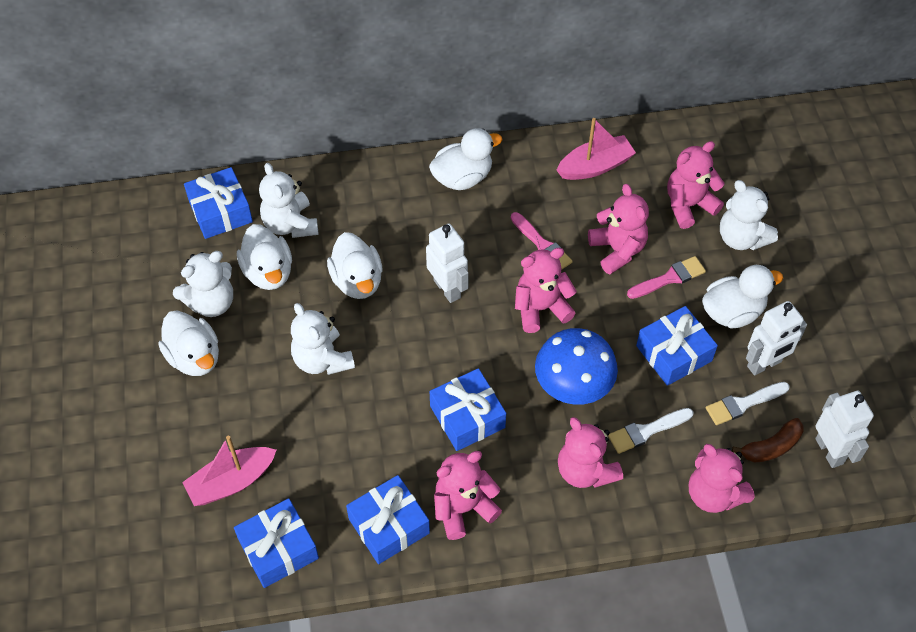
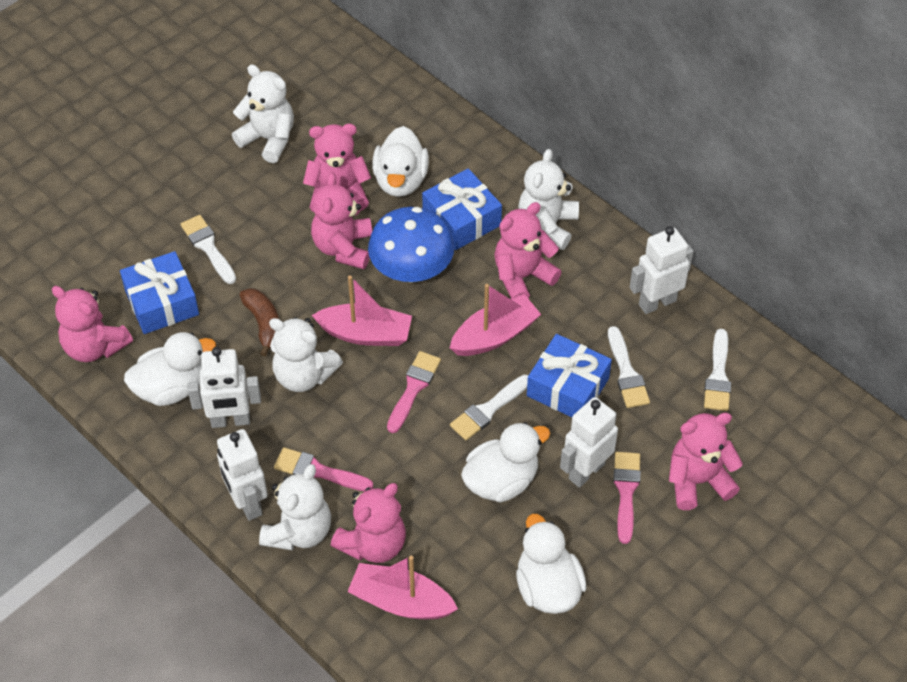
blue gift: [184,167,253,239] [234,498,319,588] [346,475,430,564] [430,368,506,451] [636,306,718,386] = 5 -> [120,251,199,334] [422,168,502,250] [527,334,612,417] = 3
pink boat: [182,436,276,506] [556,118,636,180] = 2 -> [312,275,412,346] [347,556,458,619] [450,284,541,356] = 3
pink brush: [511,212,572,270] [627,256,706,299] = 2 -> [274,447,373,491] [387,351,441,433] [613,452,641,544] = 3
white brush: [608,408,694,454] [706,382,790,425] = 2 -> [181,215,236,284] [450,375,528,440] [608,326,650,408] [704,329,731,411] = 4
white duck: [158,310,219,376] [237,224,292,290] [327,232,383,299] [429,128,502,190] [702,265,783,329] = 5 -> [124,332,216,406] [372,126,429,197] [461,422,551,503] [516,514,587,614] = 4
white robot: [426,224,469,303] [746,301,807,376] [815,391,874,468] = 3 -> [188,347,261,428] [217,429,268,521] [560,397,618,488] [630,226,694,314] = 4

